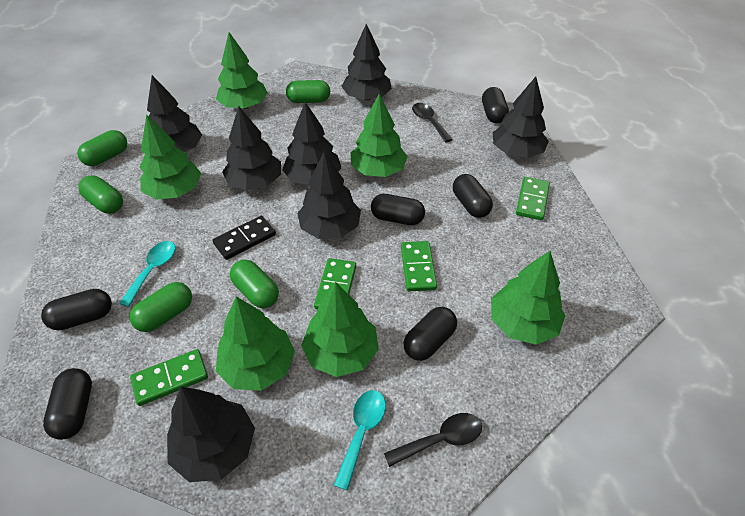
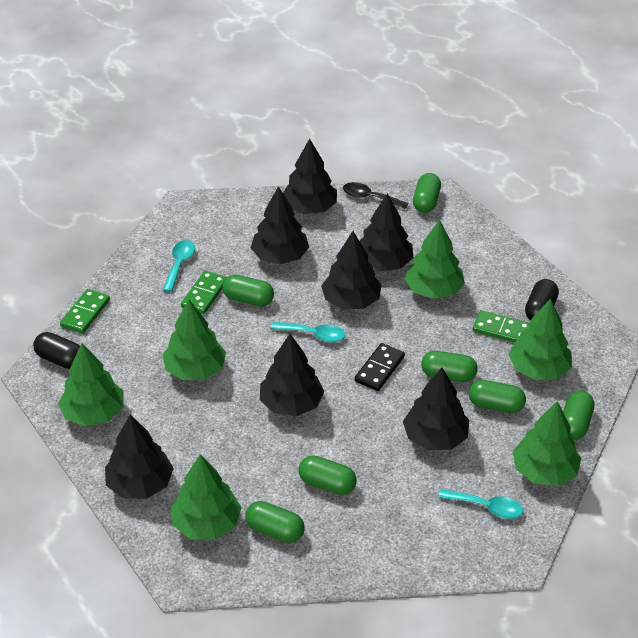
black capsule: [41,289,112,330] [43,368,92,440] [371,194,425,225] [403,307,457,361] [453,174,493,218] [482,87,509,124] = 6 -> [33,332,80,369] [525,279,559,320] = 2
black spoon: [384,413,482,467] [412,103,453,143] = 2 -> [343,182,408,209] = 1
green capsule: [77,130,127,166] [78,175,123,214] [129,282,192,332] [230,260,279,308] [286,80,330,103] = 5 -> [223,274,274,307] [245,501,304,543] [299,455,357,495] [413,173,441,213] [421,351,477,382] [469,380,526,413] [563,391,594,440] = 7
green domino: [130,349,208,406] [314,258,356,309] [401,241,437,291] [516,177,550,220] = 4 -> [60,289,110,334] [181,271,227,314] [472,310,529,343] = 3
turquoise spoon: [119,241,175,307] [334,390,386,491] = 2 -> [163,240,195,292] [271,322,345,342] [438,489,523,519] = 3

